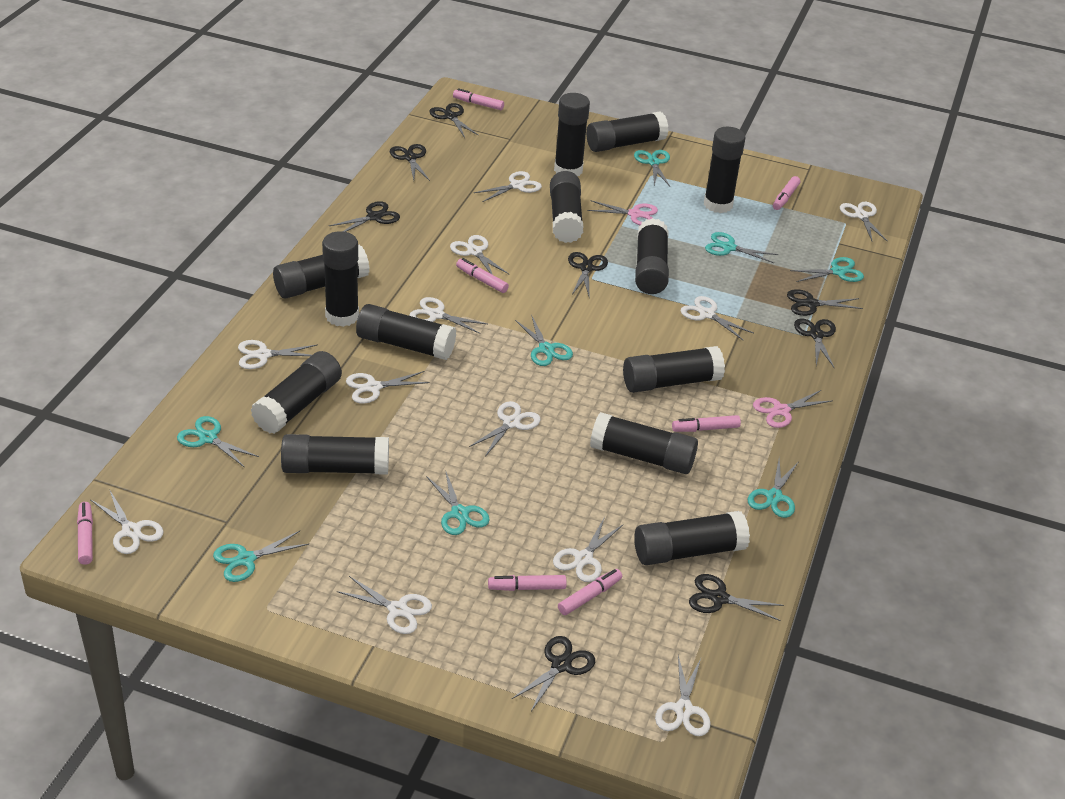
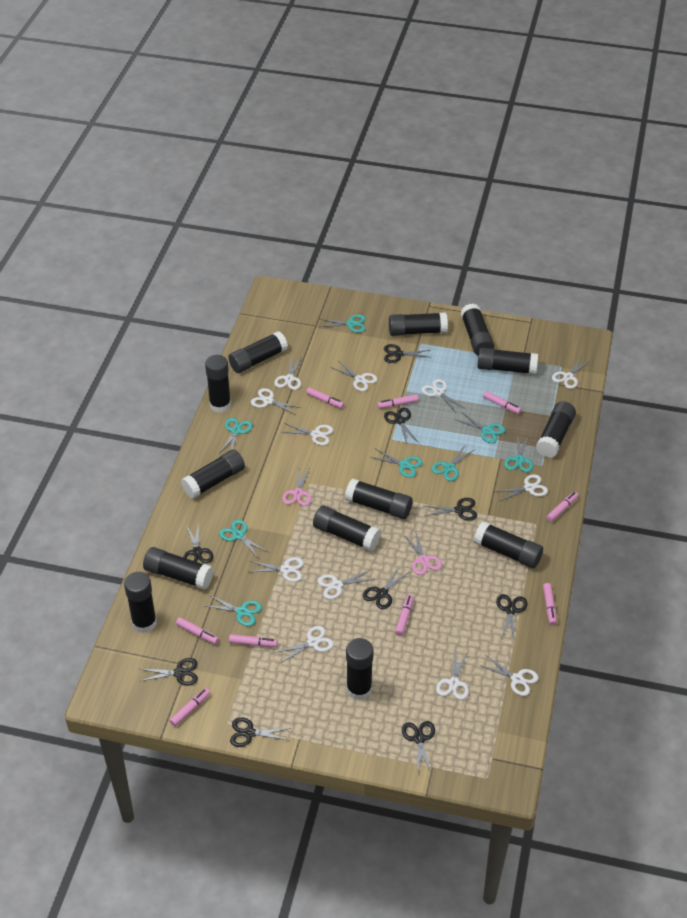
black scissors: [329,201,400,232] [390,144,430,181] [429,103,479,138] [512,636,595,711] [568,252,608,298] [689,574,784,621] [787,289,863,316] [794,318,836,367] = 8 -> [141,658,198,686] [183,523,213,563] [230,717,291,747] [363,567,409,609] [384,344,432,363] [384,408,419,444] [402,721,435,774] [425,498,477,521] [496,594,528,641] = 9
pink marker: [77,502,93,565] [453,88,504,110] [456,258,509,293] [488,575,567,591] [558,569,622,615] [672,415,741,432] [773,176,800,210] = 7 -> [170,688,210,726] [176,617,219,644] [229,634,278,647] [306,387,344,409] [377,394,418,409] [395,594,414,636] [483,391,521,414] [543,583,557,625] [547,492,578,522] = 9

